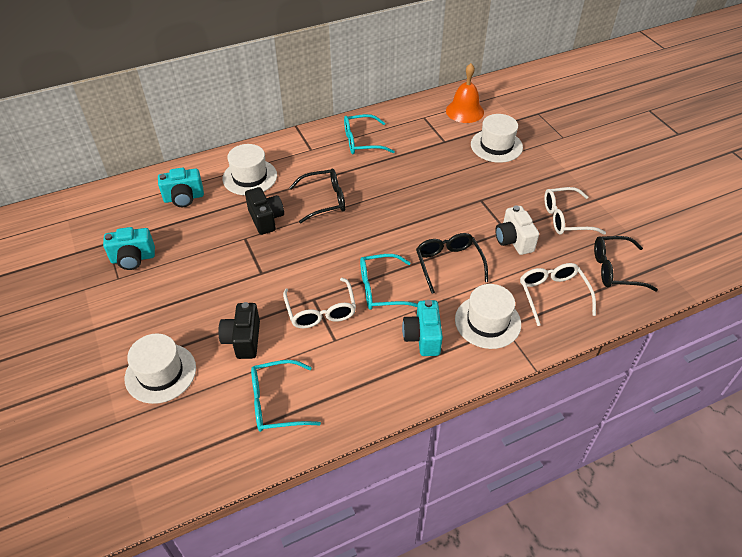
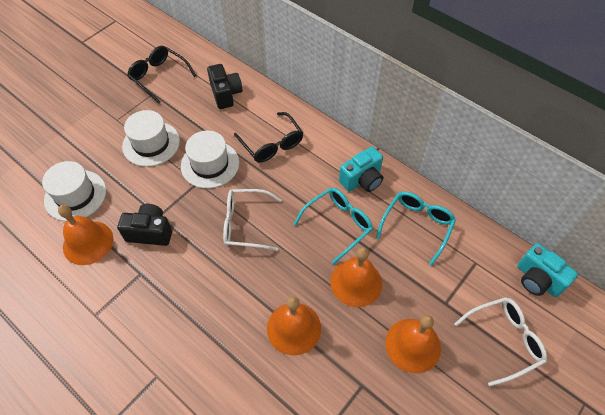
black glasses: [289,169,345,223] [416,233,488,294] [594,236,658,292] = 3 -> [127,46,196,103] [234,112,303,163] = 2
orange bell: [446,63,484,123] = 1 -> [58,205,113,265] [267,296,321,356] [331,247,382,307] [385,315,441,373] = 4
turquoise camera: [103,227,155,270] [158,168,204,207] [402,300,443,356] = 3 -> [339,147,383,192] [517,243,578,297] = 2
turquoise glasses: [251,360,321,432] [344,114,395,154] [360,254,418,310] = 3 -> [294,188,373,264] [376,192,456,265] = 2
white camera: [495,205,539,255] = 1 -> none = 0
white glasses: [283,278,356,328] [520,263,596,326] [544,187,606,235] = 3 -> [223,189,281,251] [454,297,547,386] = 2
white hat: [125,334,196,404] [222,144,277,195] [455,284,521,349] [471,114,523,163] = 4 -> [42,161,106,221] [122,110,180,167] [181,131,239,188] = 3

